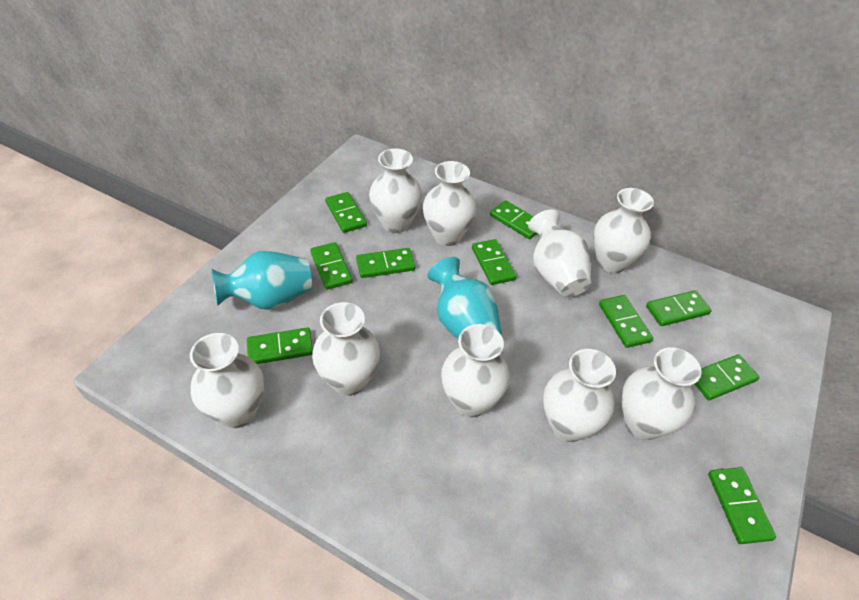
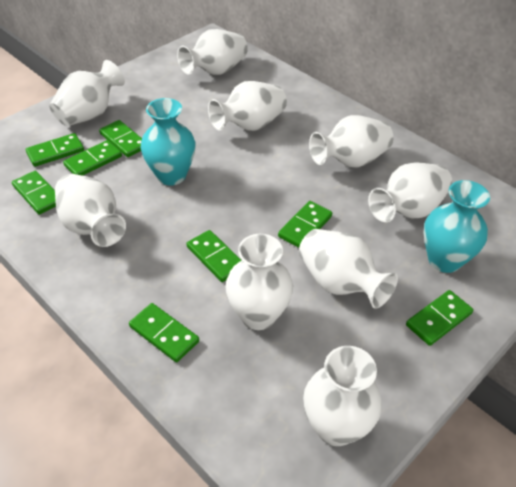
green domino: [247,327,313,364] [310,242,353,290] [325,192,367,233] [356,248,415,278] [472,239,516,285] [490,200,537,239] [599,295,653,348] [646,290,712,326] [695,354,760,400] [708,467,776,544] = 10 -> [12,171,56,215] [26,133,84,167] [63,140,122,176] [99,120,142,157] [129,303,199,362] [186,230,242,282] [278,201,332,248] [406,290,473,346] = 8

